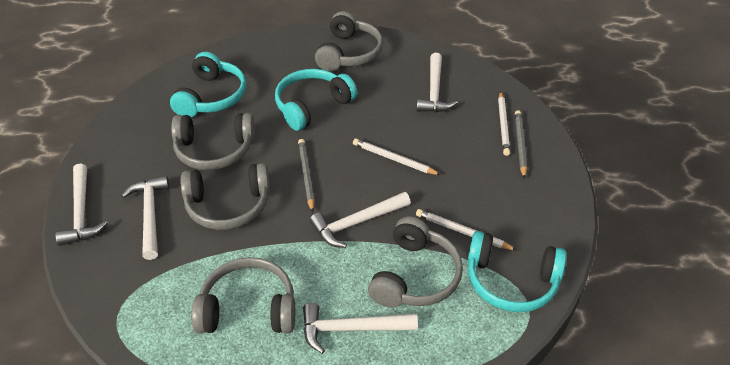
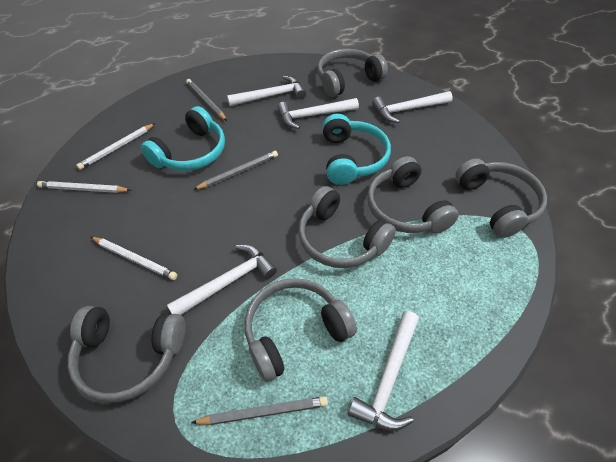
grey headphones: [171,113,255,170] [181,163,270,230] [191,257,295,333] [315,11,383,71] [368,217,463,308] = 5 -> [68,306,185,403] [245,278,357,382] [298,186,396,268] [317,49,388,97] [367,156,459,234] [455,158,547,238] = 6
grey pencil: [298,139,315,212] [515,110,527,179] = 2 -> [186,79,227,121] [191,396,328,425] [193,151,278,190] = 3
turquoise headphones: [170,52,247,117] [275,69,357,131] [468,231,567,312] = 3 -> [141,106,225,171] [322,114,391,185] = 2

